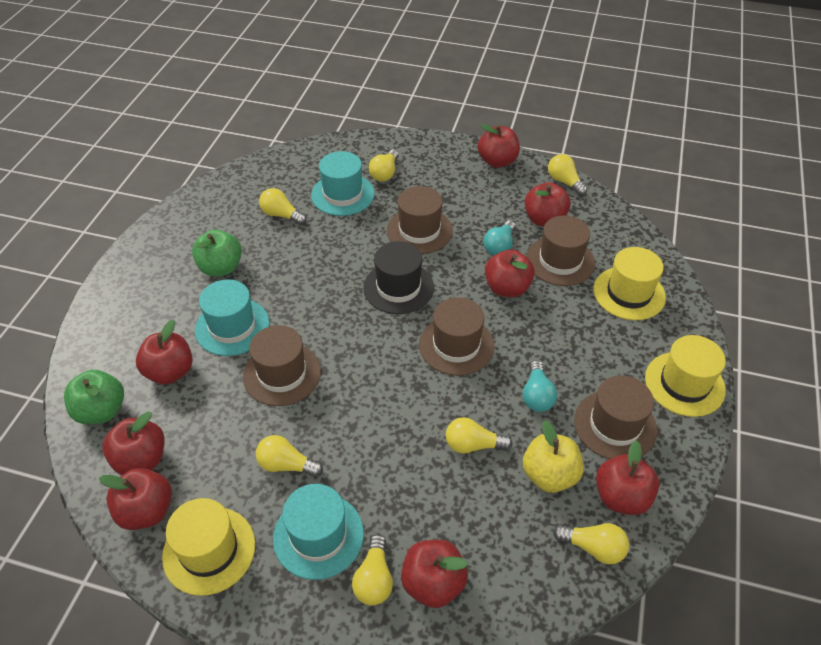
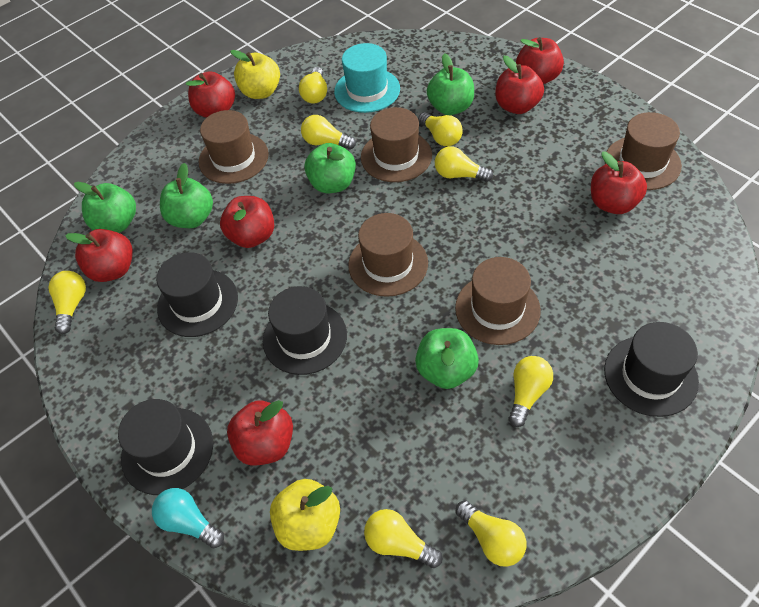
black hat: [363,241,434,314] = 1 -> [118,399,213,495] [157,252,238,337] [263,286,347,375] [604,322,699,417] = 4
green apple: [64,370,124,424] [192,230,242,277] = 2 -> [74,182,136,233] [160,163,213,228] [304,143,356,193] [415,328,479,389] [427,53,474,115] = 5
red apple: [99,468,172,530] [102,411,165,475] [136,319,193,385] [401,540,468,608] [477,124,520,168] [485,249,535,297] [525,182,571,227] [596,440,660,515] = 8 -> [65,229,133,282] [186,71,235,118] [220,196,274,248] [227,400,293,466] [495,56,544,114] [516,37,564,84] [591,152,647,214] = 7
turquoise hat: [195,279,270,356] [273,484,364,580] [311,151,375,216] = 3 -> [334,43,400,113] = 1
turquoise light bulb: [483,220,516,256] [522,360,557,412] = 2 -> [152,488,224,548] = 1
yellow apple: [523,420,584,493] = 1 -> [230,50,280,99] [270,479,340,551] = 2
yellow hat: [162,498,255,596] [594,247,666,320] [645,335,726,417] = 3 -> none = 0
yellow light bulb: [256,435,323,477] [259,188,306,225] [352,534,393,606] [369,150,399,182] [446,417,512,454] [548,154,587,196] [553,523,629,564] = 7 -> [48,271,86,334] [299,67,327,104] [301,115,356,150] [364,509,442,568] [418,112,463,146] [435,146,493,182] [456,500,526,567] [509,356,553,427] = 8

